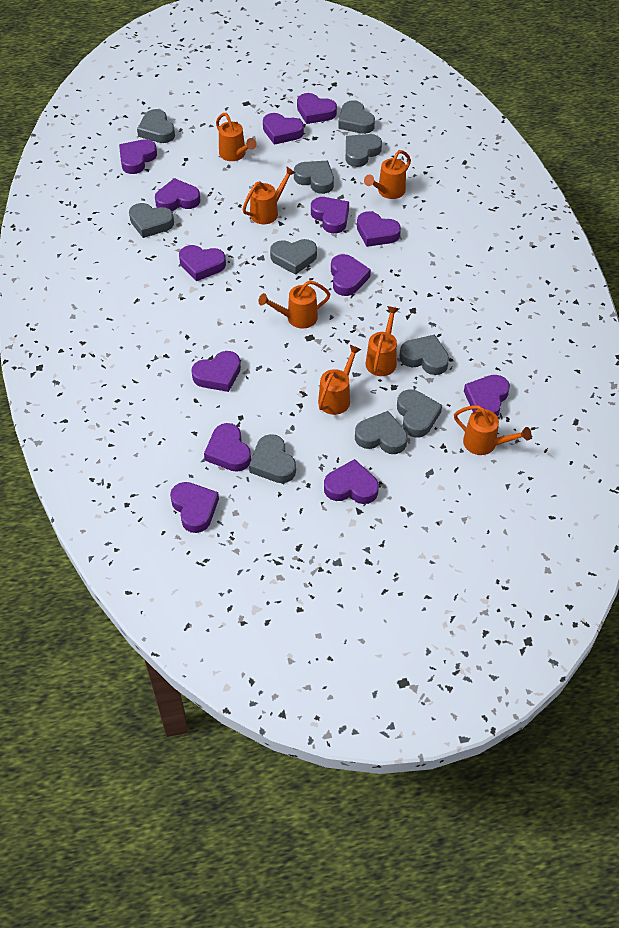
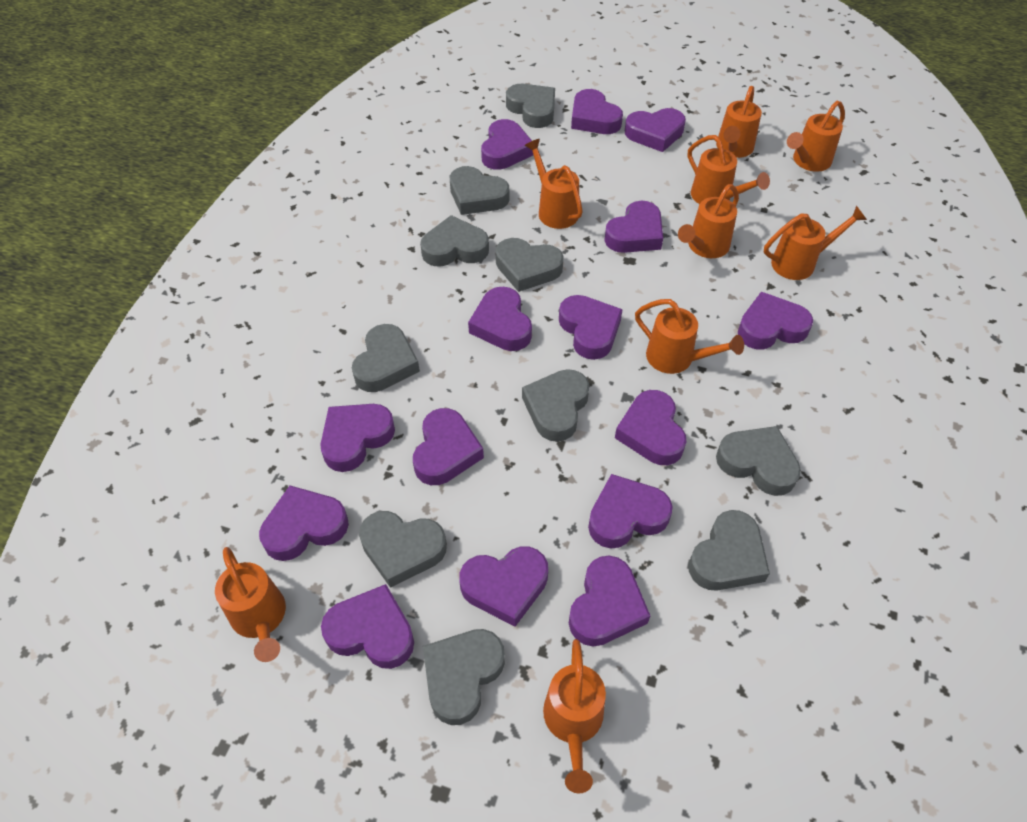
orange watering can: [216,113,257,161] [242,167,296,224] [259,280,331,329] [318,345,362,415] [364,150,411,199] [365,306,399,376] [454,405,531,455] = 7 -> [215,547,286,662] [525,139,583,229] [543,639,606,794] [635,299,744,374] [678,184,739,258] [688,135,770,204] [716,86,762,158] [764,206,867,280] [787,101,845,172] = 9
purple heart: [119,139,157,174] [155,178,200,211] [170,482,219,533] [179,245,226,281] [191,351,241,392] [204,423,251,472] [263,113,304,145] [297,93,337,124] [311,197,349,234] [324,459,379,504] [331,254,371,296] [357,211,401,247] [464,375,510,416] = 13 -> [259,485,349,561] [320,404,395,472] [321,584,414,669] [413,408,484,485] [459,547,548,627] [468,287,532,351] [481,119,533,170] [559,295,623,360] [569,556,650,647] [571,89,623,134] [588,474,673,549] [604,201,663,253] [615,390,686,465] [625,108,686,152] [738,292,813,349] = 15

